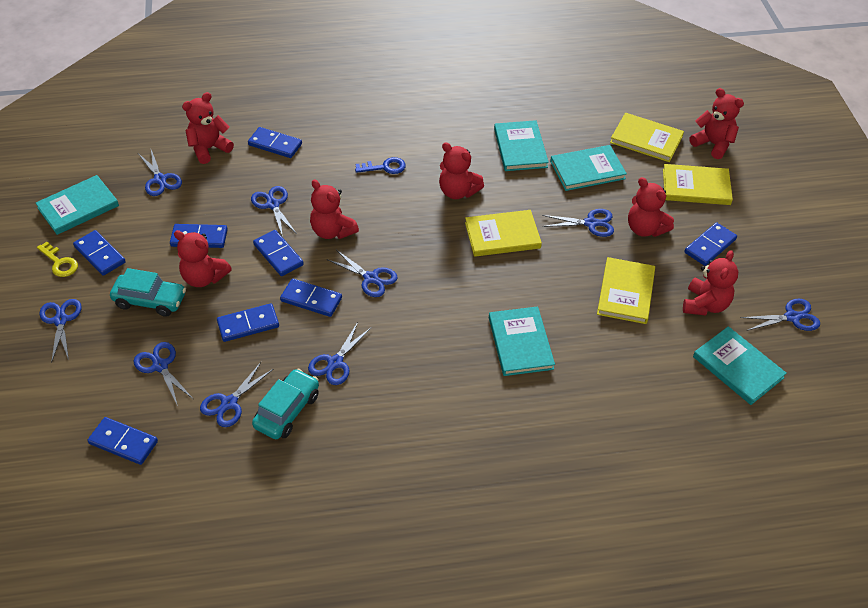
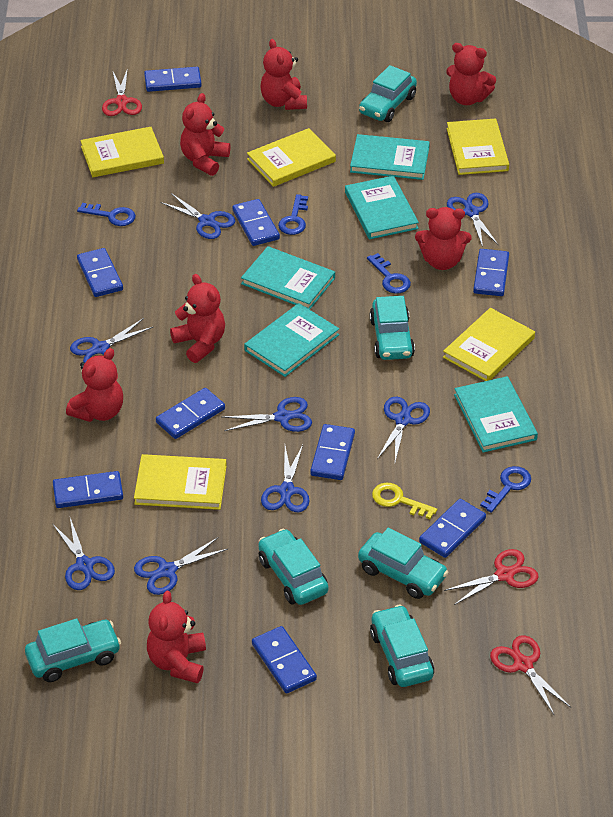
blue domino: [73,230,126,275] [88,417,158,465] [170,224,228,248] [217,303,279,342] [248,127,302,158] [253,230,304,276] [280,279,342,317] [685,222,737,266] = 8 -> [53,471,123,508] [77,248,123,297] [144,67,202,92] [156,388,225,439] [232,199,280,246] [252,626,317,693] [310,424,355,480] [419,499,486,558] [473,249,509,296] = 9
blue key: [355,157,406,174] = 1 -> [77,203,136,226] [278,194,308,235] [367,253,411,294] [480,466,531,513] = 4
blue scissors: [39,299,82,363] [134,342,193,406] [138,150,182,196] [200,362,273,427] [251,186,297,237] [308,322,372,385] [327,250,398,297] [542,209,614,237] [741,299,820,331] = 9 -> [52,518,115,590] [70,318,153,363] [134,537,228,595] [160,193,235,239] [222,397,312,432] [261,445,310,512] [377,397,430,462] [447,193,498,247] = 8
red scissors: none = 0 -> [102,68,142,116] [444,549,539,605] [490,635,571,714] = 3
turquoise car: [110,268,186,317] [252,369,319,439] = 2 -> [25,619,121,682] [258,529,328,605] [358,528,449,599] [359,65,417,122] [369,296,415,360] [370,605,434,687] = 6
yellow book: [465,210,542,257] [597,257,655,324] [610,113,684,162] [663,164,733,205] = 4 -> [80,127,164,177] [134,454,227,510] [247,128,336,187] [443,308,535,381] [447,119,509,175] = 5

